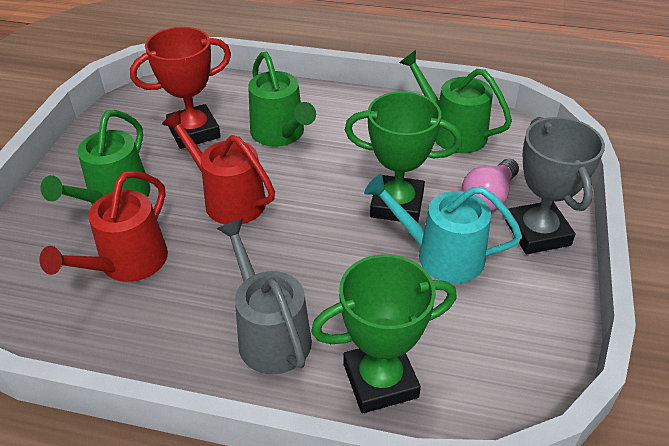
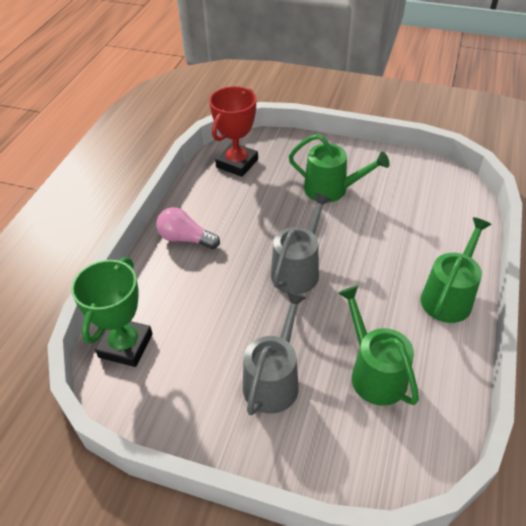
green trophy: [311,254,457,413] [345,92,462,223] = 2 -> [71,257,153,367] = 1
grey trophy: [505,117,605,254] = 1 -> none = 0
grey watering can: [217,219,312,374] = 1 -> [243,291,307,415] [271,193,331,294] = 2
red watering can: [39,171,168,282] [162,110,275,224] = 2 -> none = 0
turquoise watering can: [364,174,522,283] = 1 -> none = 0

